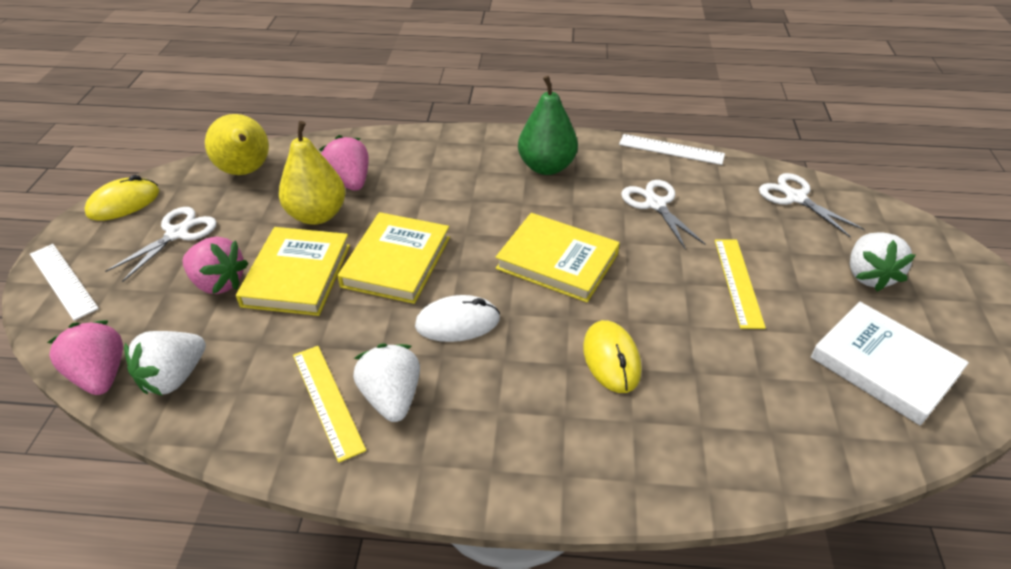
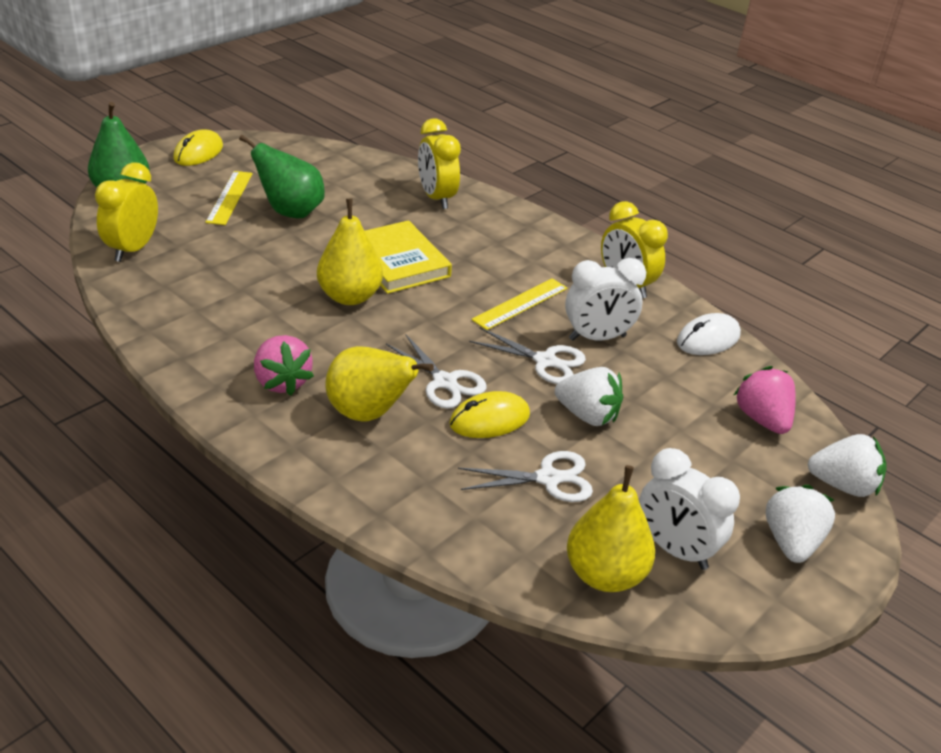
green pear: [518,76,578,175] = 1 -> [88,102,150,188] [239,135,325,218] = 2
pink strawberry: [47,320,123,395] [182,237,248,294] [319,135,369,191] = 3 -> [254,335,314,396] [734,366,796,434] = 2
white book: [811,301,969,426] = 1 -> none = 0
white clock: none = 0 -> [565,258,646,341] [639,448,740,570] = 2
white ruler: [30,244,99,321] [619,134,725,165] = 2 -> none = 0
yellow book: [236,227,350,316] [337,212,450,304] [495,213,620,303] = 3 -> [365,220,452,294] = 1
yellow clock: none = 0 -> [95,162,158,262] [418,118,461,209] [601,201,668,298] = 3
yellow pear: [205,114,269,175] [279,121,346,225] = 2 -> [317,199,383,305] [325,346,434,422] [567,465,655,592] = 3

